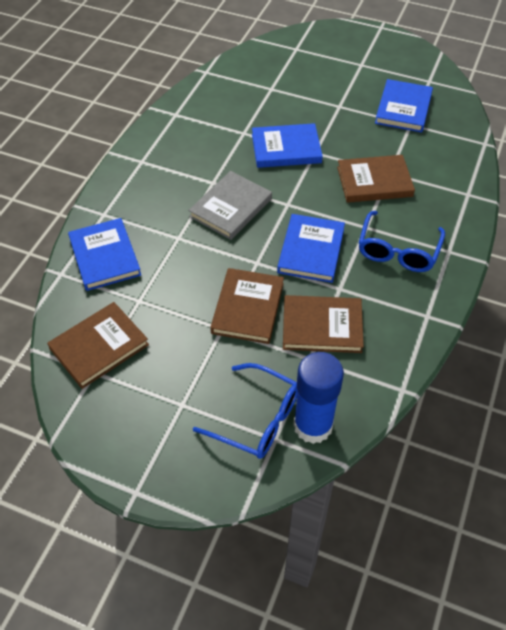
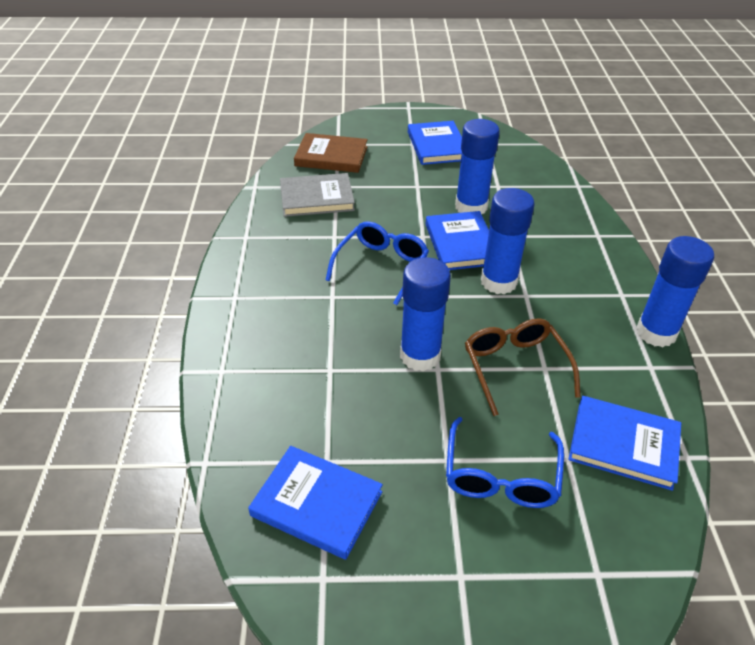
blue glue stick: [293,352,344,444] = 1 -> [400,257,451,372] [455,119,500,214] [481,188,535,294] [636,236,714,347] = 4
brown book: [47,302,149,389] [210,268,284,344] [283,295,364,353] [337,155,415,203] = 4 -> [294,133,367,173] = 1
brown glasses: none = 0 -> [465,318,581,416] = 1

